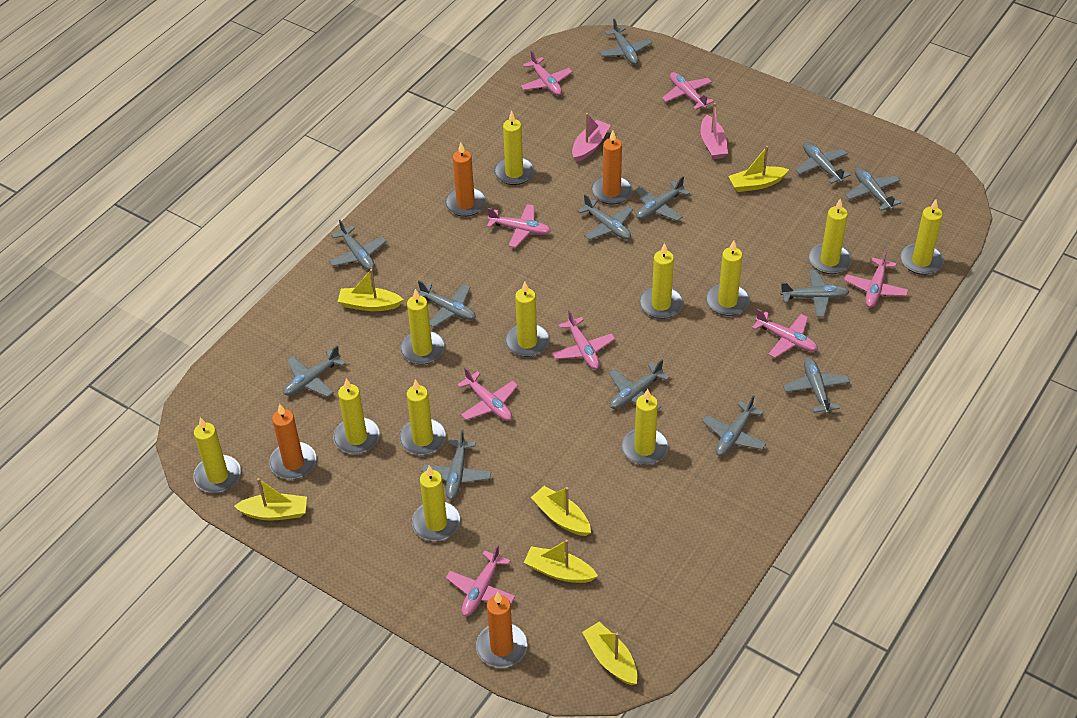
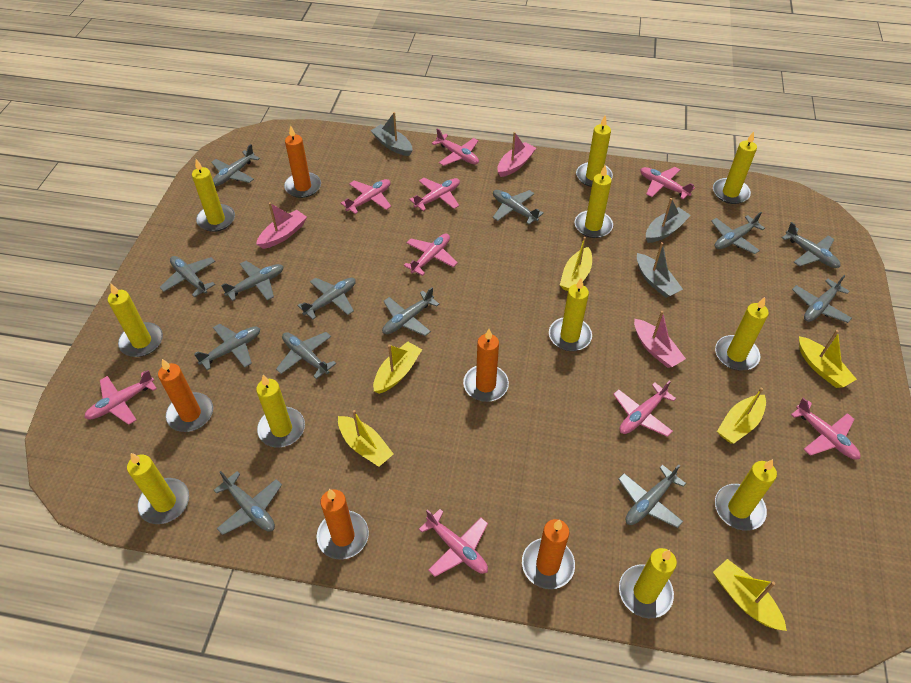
grey boat: none = 0 -> [371,112,413,156] [637,242,683,298] [646,198,691,243] = 3
orange candle: [269,404,317,480] [445,143,486,217] [476,592,528,668] [591,130,632,205] = 4 -> [158,359,213,432] [284,125,321,198] [316,489,369,559] [463,329,509,402] [522,519,575,589] = 5
pink boat: [572,113,611,162] [701,103,728,159] = 2 -> [256,202,307,249] [497,132,536,177] [634,311,686,368] = 3
pink plane: [446,544,516,616] [457,367,518,421] [487,204,551,248] [521,50,573,96] [552,310,615,369] [662,72,714,110] [752,309,818,358] [844,250,908,307] = 8 -> [84,370,157,425] [341,179,391,214] [404,233,458,276] [409,178,460,211] [419,509,488,577] [432,128,479,166] [613,380,676,437] [640,167,695,199] [791,398,860,460] = 9
yellow candle: [194,417,241,493] [333,378,380,454] [399,379,446,455] [400,289,445,364] [412,465,460,541] [494,111,534,185] [505,282,549,357] [621,389,669,465] [640,243,683,319] [706,240,750,316] [809,198,852,274] [901,199,944,275] = 12 -> [108,283,163,357] [127,453,189,524] [192,159,235,232] [256,375,305,447] [549,278,592,351] [574,165,613,238] [576,115,613,187] [619,548,677,618] [713,131,757,204] [715,297,769,371] [715,459,777,531] = 11

